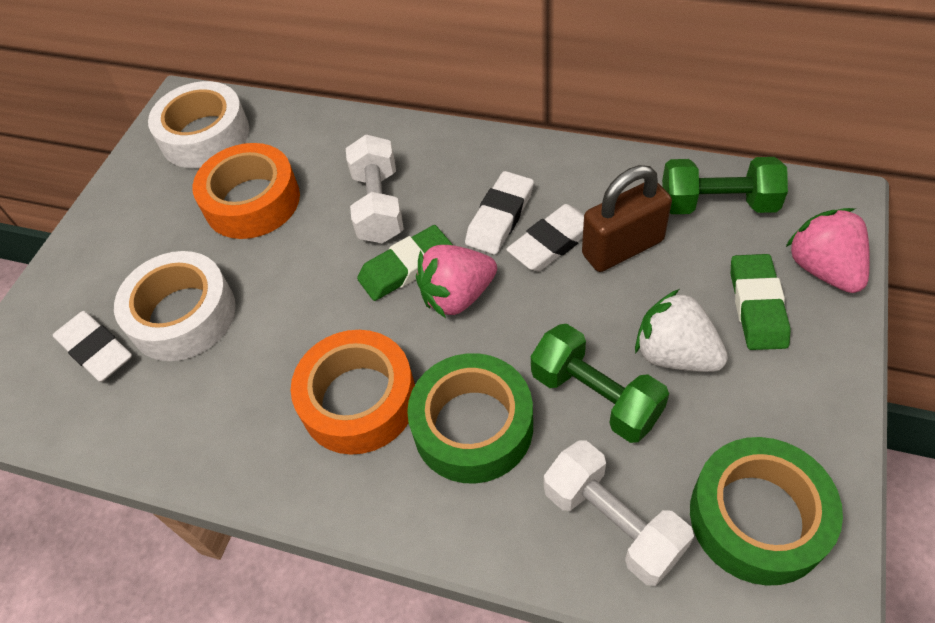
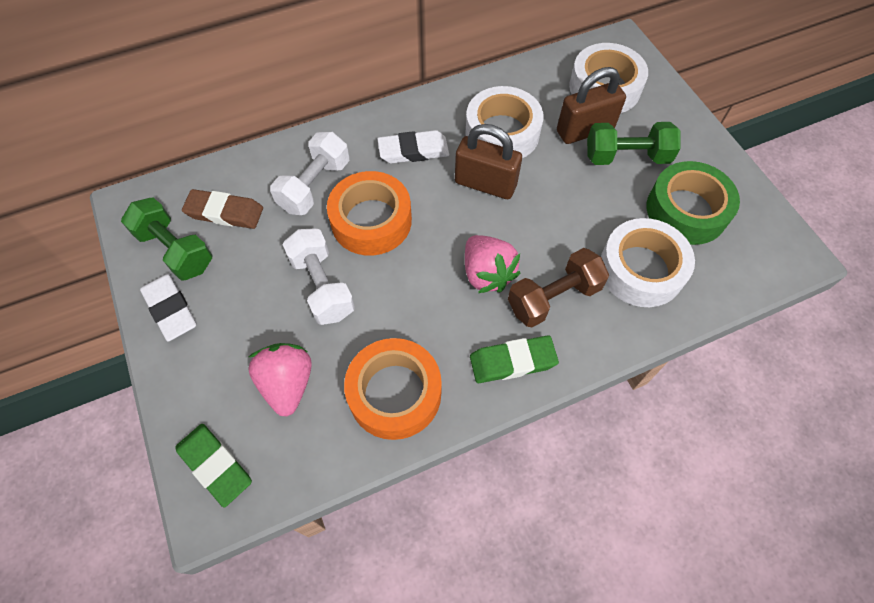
brown dumbbell: none = 0 -> [508,248,609,327] = 1
brown eraser: none = 0 -> [182,189,263,229] = 1
brown padlock: [582,165,672,272] = 1 -> [455,124,522,199] [557,67,626,144] = 2
green tape: [407,353,533,484] [690,437,843,586] = 2 -> [646,161,740,245] = 1
white eraser: [53,311,132,382] [465,171,534,255] [506,204,584,271] = 3 -> [140,273,197,342] [377,130,449,164] = 2
white strawberry: [635,289,728,372] = 1 -> none = 0
white tape: [114,251,236,361] [148,81,249,168] = 2 -> [465,86,544,158] [569,43,648,113] [601,218,695,307] = 3

